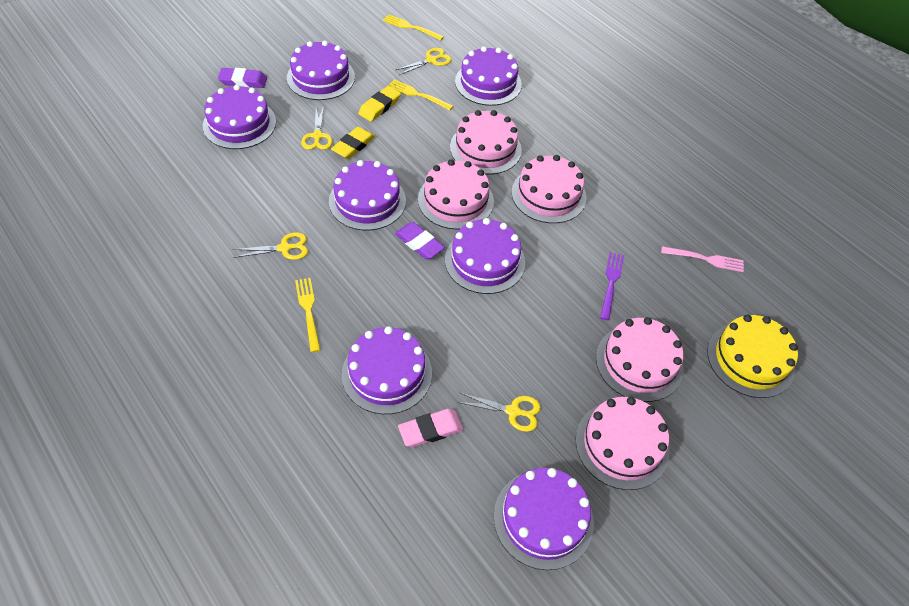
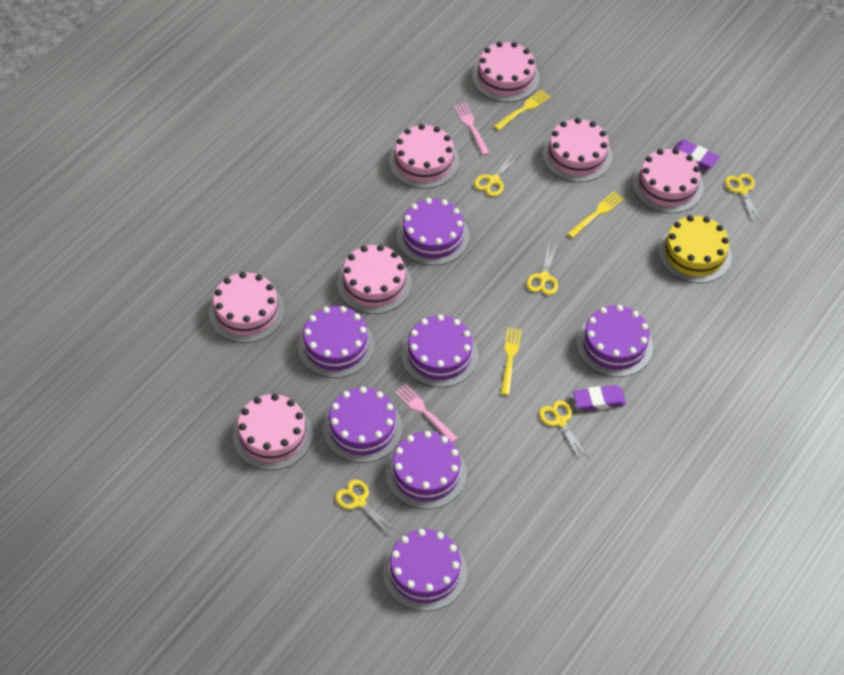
pink cake: [418,159,494,230] [450,110,522,175] [512,155,587,223] [575,397,670,490] [596,317,684,402] = 5 -> [209,272,285,343] [233,394,313,470] [337,245,412,314] [389,124,459,189] [472,42,539,102] [542,118,612,182] [632,148,704,213] = 7
pink eraser: [398,409,463,447] = 1 -> none = 0
pink fork: [661,246,744,272] = 1 -> [395,384,458,442] [454,102,489,155] = 2
purple fork: [600,252,624,320] = 1 -> none = 0
yellow eraser: [331,127,375,159] [358,86,401,122] = 2 -> none = 0
yellow scissors: [233,232,308,260] [301,106,333,150] [396,48,452,75] [457,393,541,432] = 4 -> [335,480,398,536] [474,152,521,197] [526,244,558,295] [539,400,588,460] [725,173,761,223] = 5

